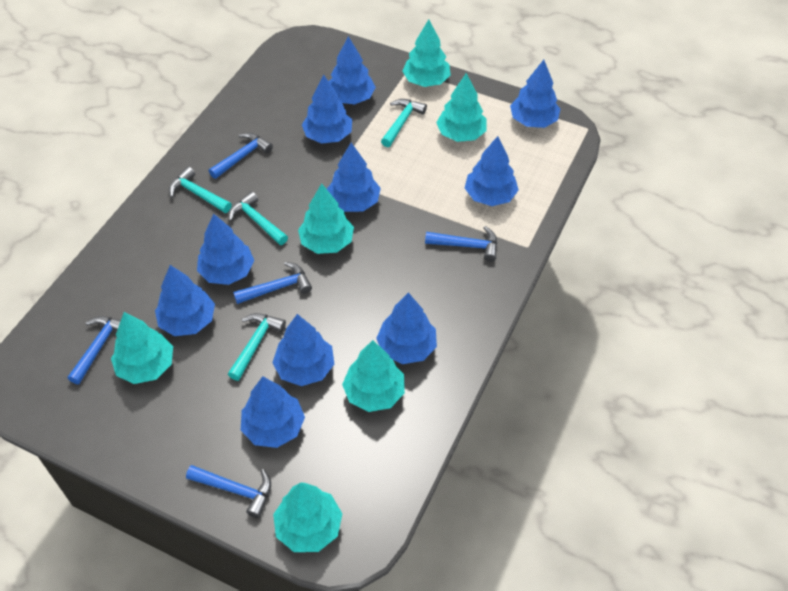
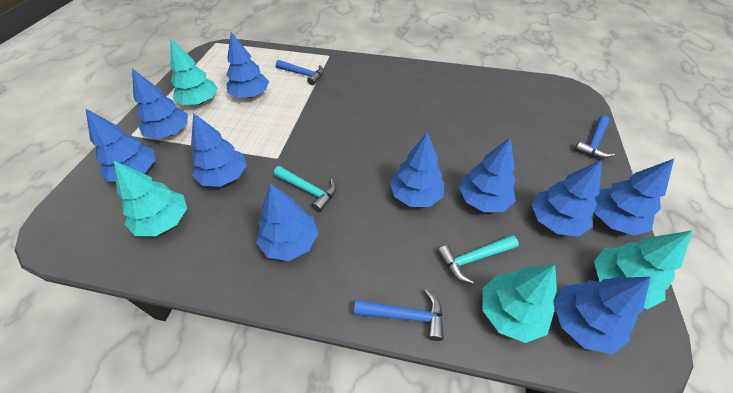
blue hammer: [68,316,121,384] [186,465,271,518] [209,133,273,179] [233,262,312,304] [425,226,497,262] = 5 -> [276,60,324,85] [354,289,444,341] [574,116,615,159] = 3
turquoise hammer: [169,167,232,213] [228,313,286,381] [229,191,288,245] [381,99,427,147] = 4 -> [273,166,337,212] [437,235,519,284] = 2
turquoise tree: [111,312,173,384] [273,483,342,552] [298,183,354,254] [342,340,405,412] [402,19,451,87] [436,73,487,142] = 6 -> [114,161,187,236] [170,39,218,105] [482,265,557,343] [594,230,693,309] = 4

